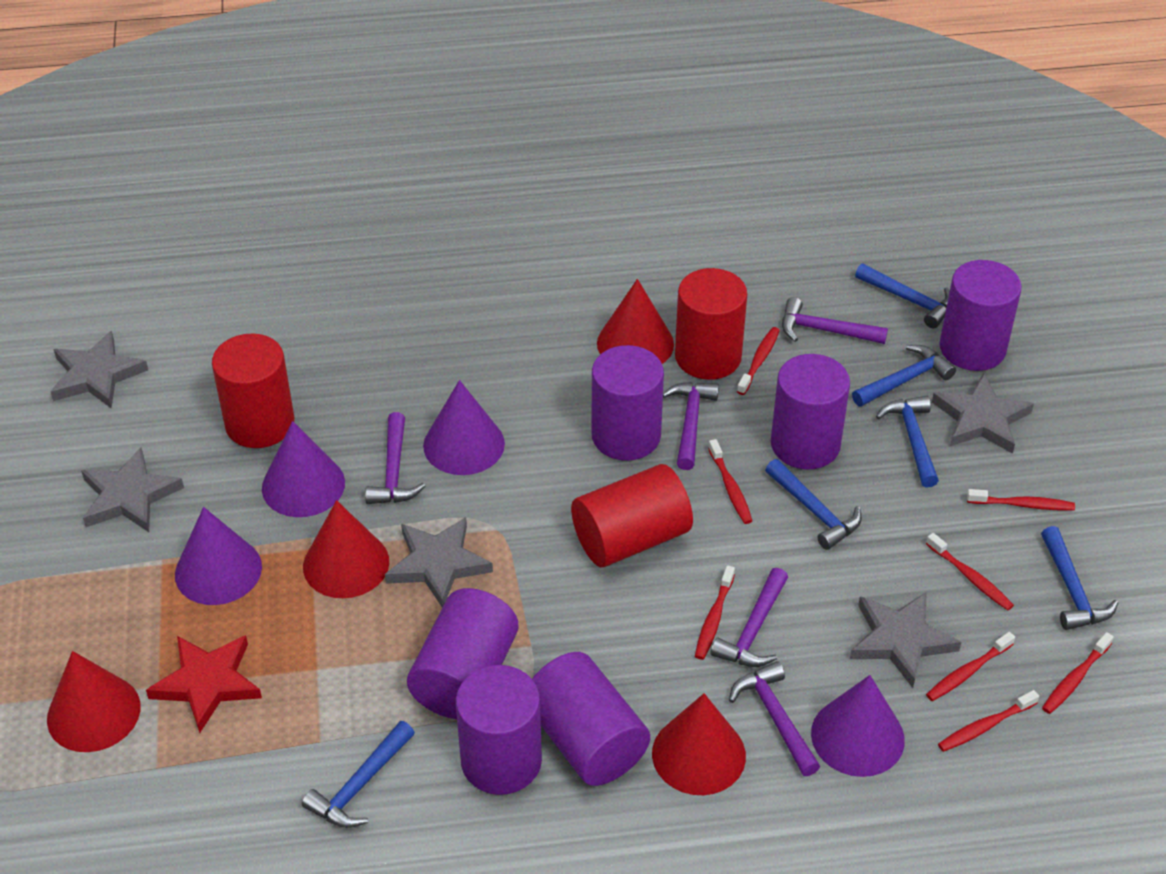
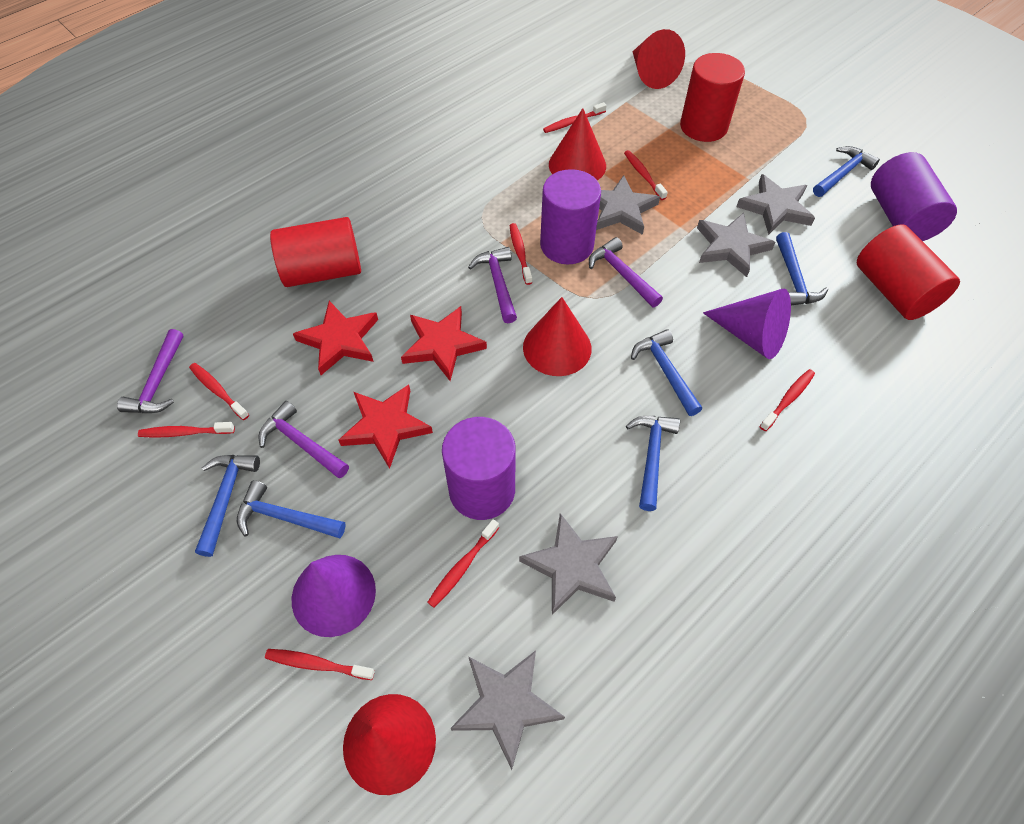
purple cone: [175,507,262,605] [262,421,345,517] [423,380,505,475] [811,675,905,777] = 4 -> [292,555,376,637] [703,289,791,359] = 2
purple cylinder: [407,588,519,719] [456,665,542,795] [532,652,650,786] [591,345,664,461] [771,354,850,469] [939,260,1022,371] = 6 -> [442,417,516,520] [540,169,601,264] [871,152,957,241] = 3
purple hammer: [365,412,425,504] [663,382,719,470] [710,568,788,667] [729,661,820,776] [782,297,888,344] = 5 -> [117,329,184,413] [258,401,349,479] [468,247,517,323] [589,237,663,307] = 4
red star: [146,635,262,733] = 1 -> [293,301,378,375] [339,384,433,469] [401,306,487,381] = 3

